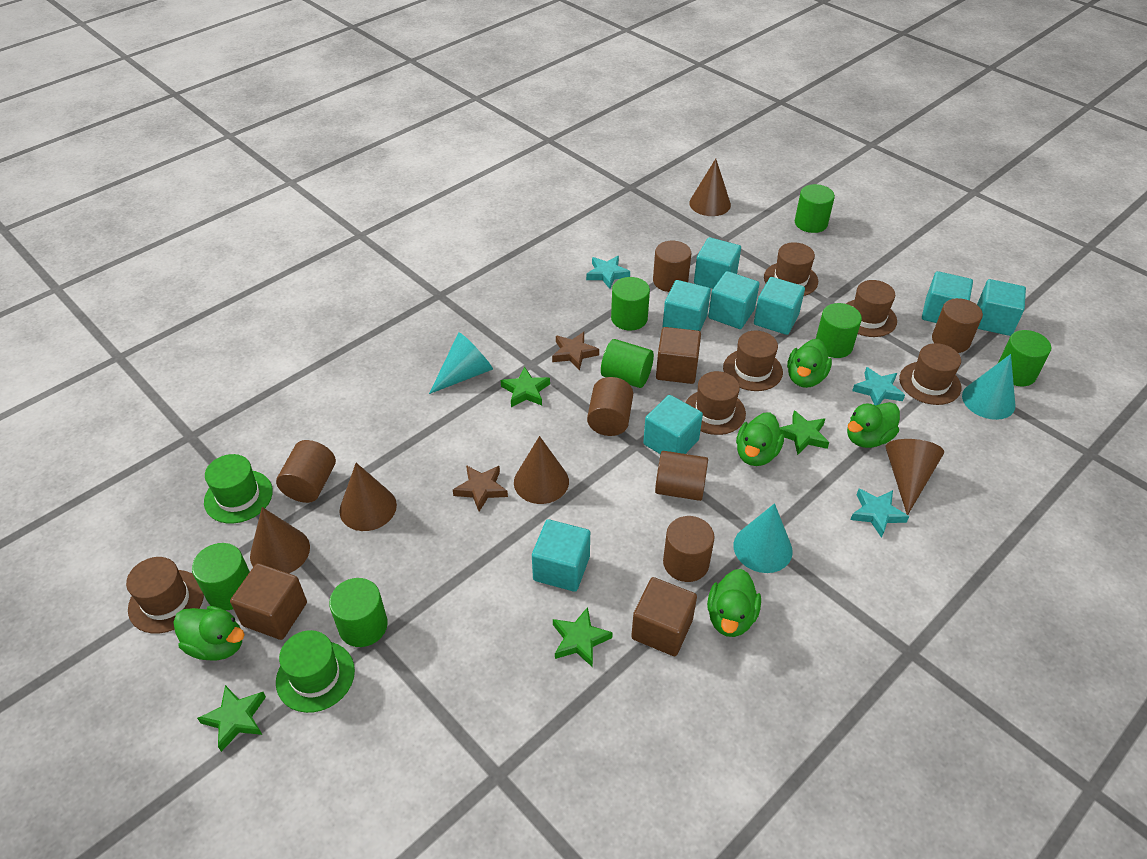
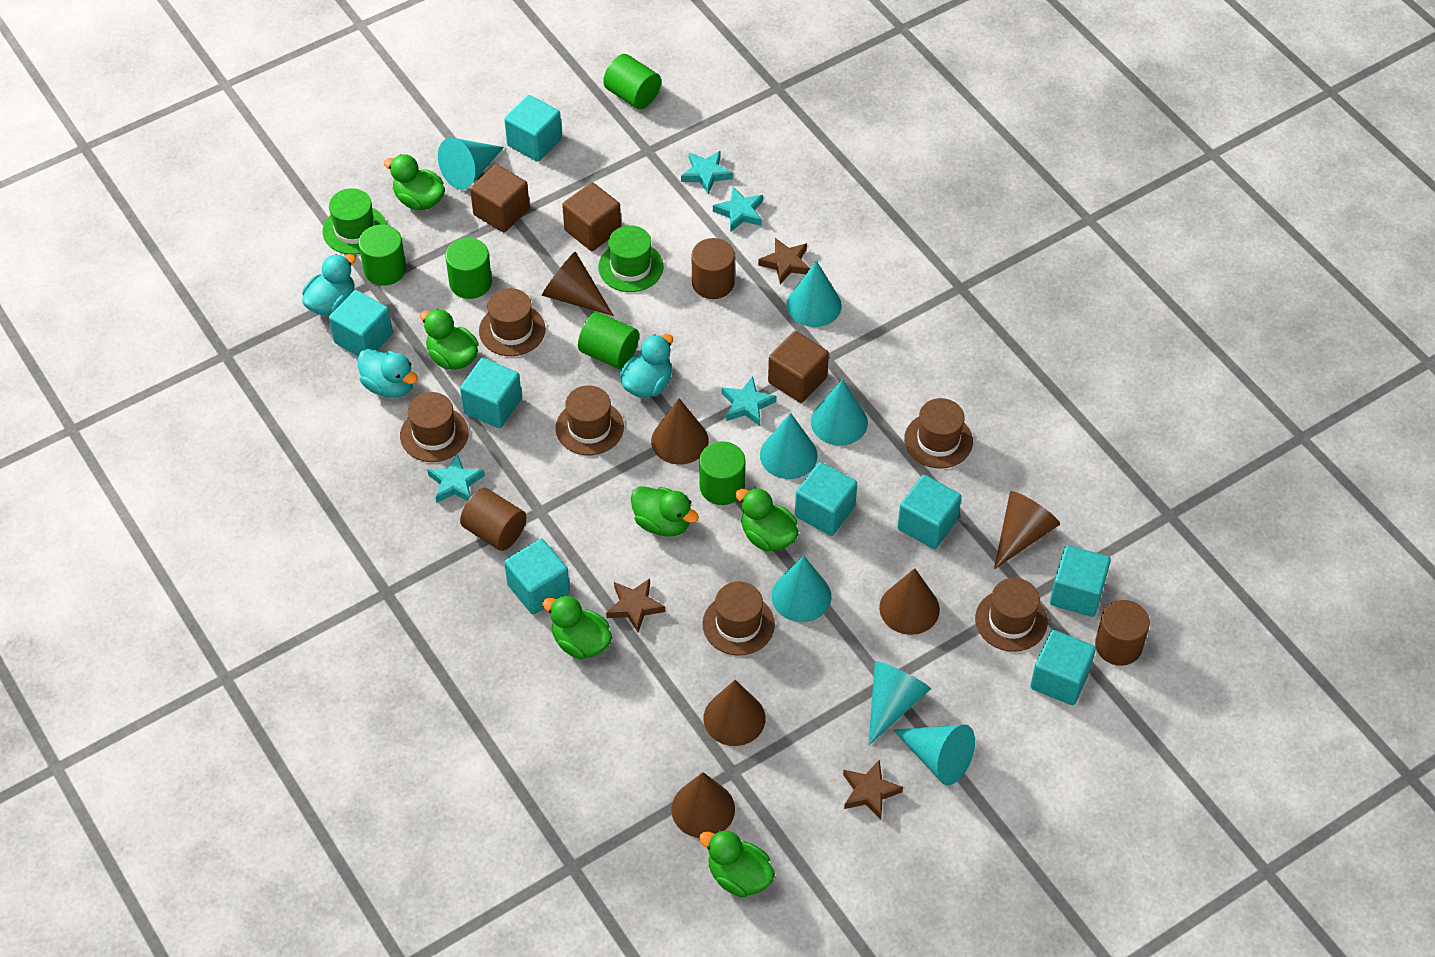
brown cone: [250,507,310,573] [339,463,397,531] [514,436,569,504] [689,159,731,216] [886,439,944,515] = 5 -> [542,252,614,316] [651,398,709,465] [671,772,735,838] [703,680,766,746] [879,568,940,635] [994,491,1060,569] = 6
brown cylinder: [276,440,336,503] [587,377,633,436] [653,241,691,292] [655,451,708,501] [663,516,714,582] [932,298,983,353] = 6 -> [460,488,526,551] [692,238,735,299] [1095,600,1150,666] = 3
brown star: [453,465,508,512] [552,332,599,371] = 2 -> [606,579,665,632] [758,238,810,284] [843,759,903,820] = 3
green cylinder: [192,543,250,610] [329,578,388,647] [601,339,654,388] [611,277,650,331] [795,184,835,233] [816,303,862,358] [998,330,1051,386] = 7 -> [359,225,406,286] [445,238,492,299] [578,312,639,369] [603,54,661,109] [699,441,745,505] = 5
green duck: [173,606,245,661] [707,569,761,637] [736,412,784,466] [787,339,832,388] [847,402,900,448] = 5 -> [384,154,445,210] [420,309,479,370] [542,595,612,659] [631,486,699,537] [699,830,775,897] [735,488,799,551] = 6
green star: [197,685,266,752] [501,367,550,407] [553,607,613,667] [780,410,829,455] = 4 -> none = 0
turquoise cone: [429,332,493,394] [734,503,793,573] [962,354,1015,420] = 3 -> [438,138,504,190] [760,413,817,479] [771,556,831,622] [786,261,842,327] [811,379,868,446] [869,661,931,745] [893,725,975,785] = 7
turquoise duck: none = 0 -> [302,254,356,316] [358,349,418,398] [620,334,673,398] = 3
turquoise star: [586,256,630,289] [850,489,909,538] [852,367,905,406] = 3 -> [427,454,485,503] [681,151,733,194] [713,187,763,232] [722,376,776,426] = 4

